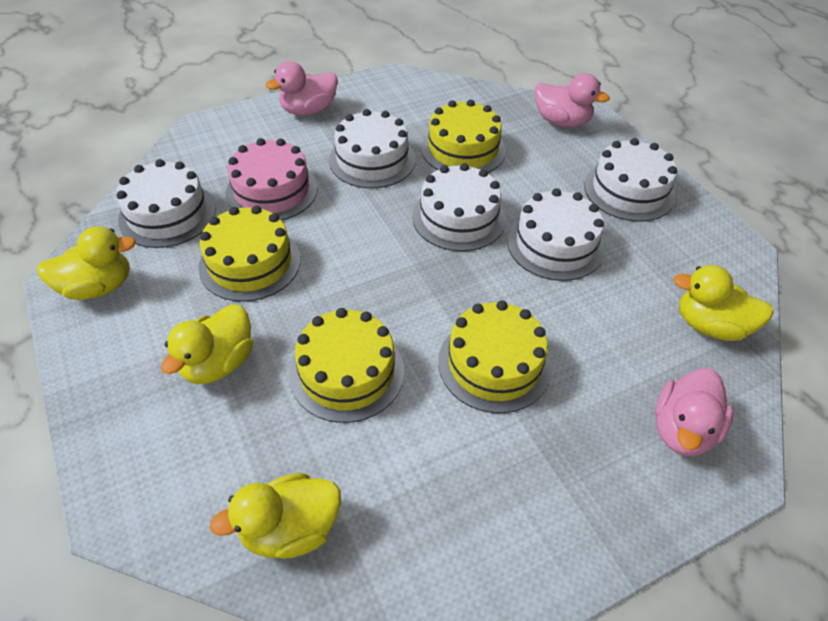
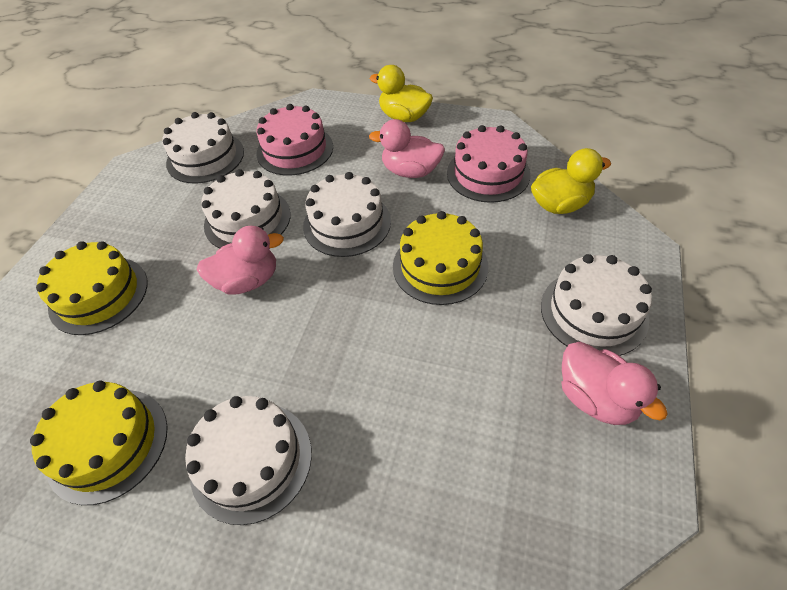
pink cake: [226,138,318,220] = 1 -> [256,104,333,176] [447,125,530,203] = 2
yellow cake: [198,206,301,302] [289,308,404,423] [421,100,506,173] [438,300,551,413] = 4 -> [30,381,167,505] [36,241,147,335] [393,211,488,305] = 3
yellow duck: [37,226,136,300] [161,305,253,384] [210,473,341,559] [673,265,774,341] = 4 -> [370,65,433,122] [531,148,611,214] = 2

